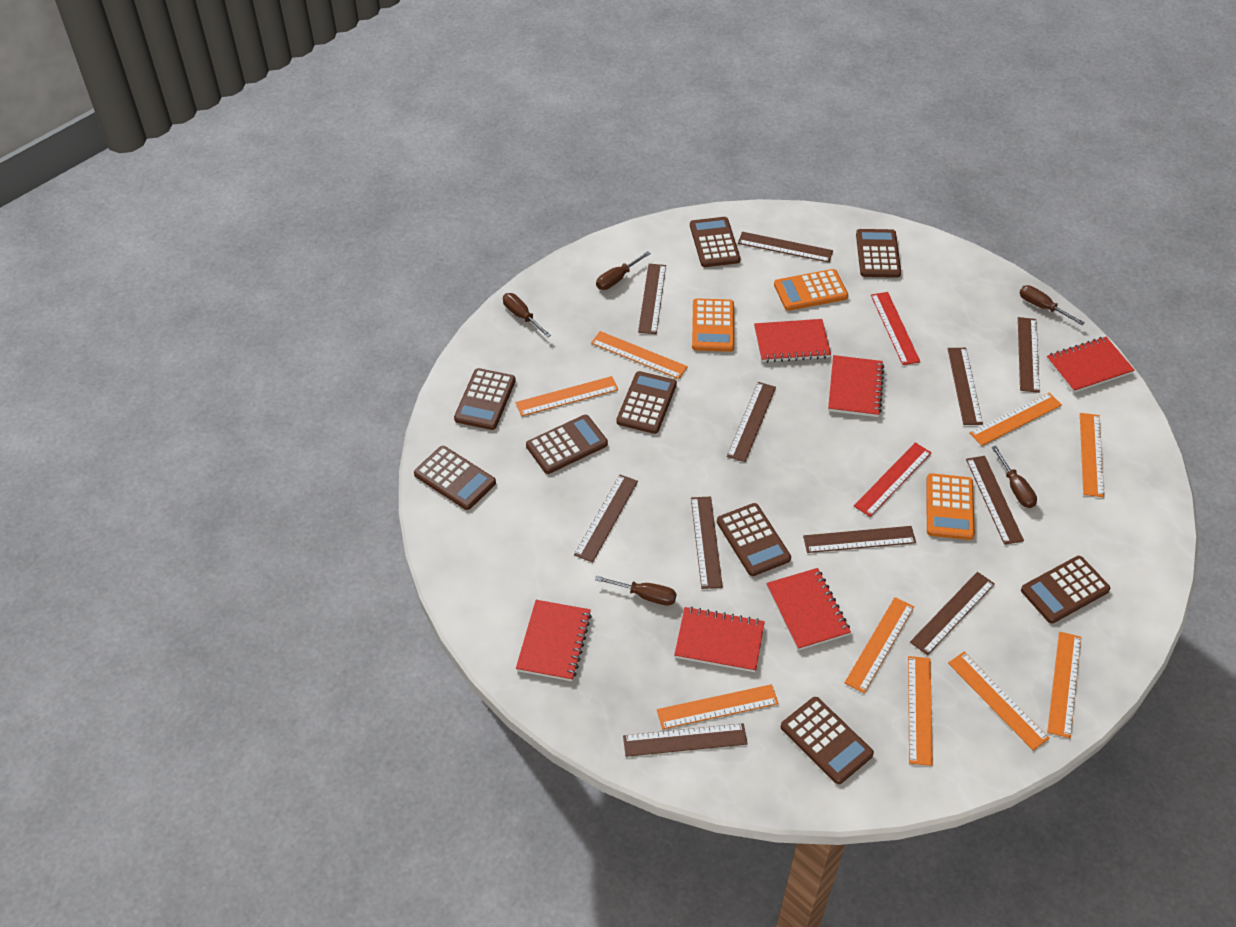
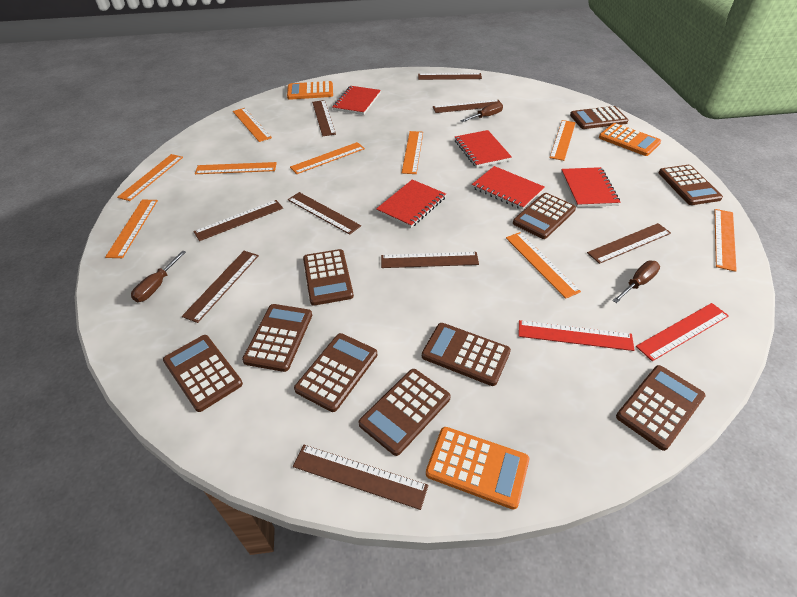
brown calculator: [414,446,496,510] [454,368,516,430] [526,415,608,474] [616,371,677,434] [690,217,740,267] [717,503,791,576] [781,697,874,784] [856,229,901,278] [1021,556,1110,623] = 9 -> [163,335,243,412] [242,304,312,372] [294,333,377,412] [303,249,354,306] [359,369,451,456] [422,323,511,386] [513,193,576,239] [570,106,628,129] [616,365,706,451] [659,165,723,205] = 10
brown ruler: [574,475,638,562] [623,723,747,757] [638,264,666,334] [691,496,723,589] [727,382,776,462] [738,232,833,263] [803,526,916,553] [910,572,995,655] [948,348,983,425] [966,456,1024,545] [1018,317,1040,393] = 11 -> [182,251,259,323] [193,200,283,241] [288,192,361,235] [293,445,428,510] [312,100,336,136] [381,252,479,268] [418,73,482,80] [433,100,500,113] [587,223,671,264] = 9
brown screwdriver: [503,293,551,338] [595,575,676,606] [596,251,651,290] [991,446,1037,508] [1019,285,1085,325] = 5 -> [131,250,186,302] [460,102,503,122] [612,261,660,303] = 3
red notebook: [516,600,592,681] [674,606,765,672] [754,319,831,363] [766,568,851,651] [828,355,884,417] [1046,337,1134,393] = 6 -> [333,86,381,115] [376,180,446,228] [455,130,512,168] [472,166,544,210] [561,167,620,207] = 5

